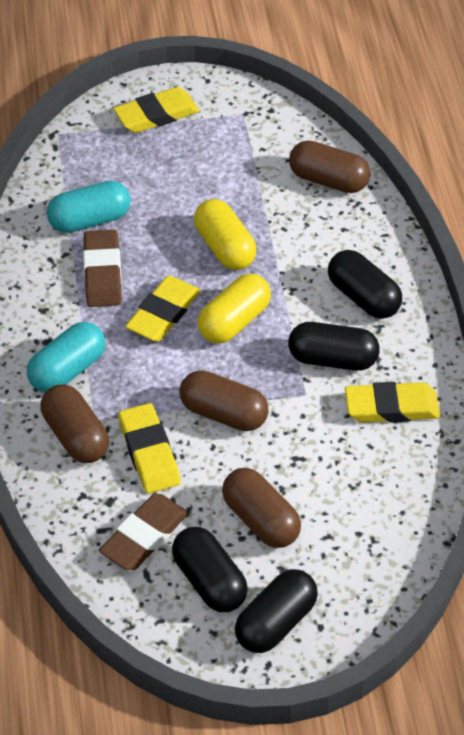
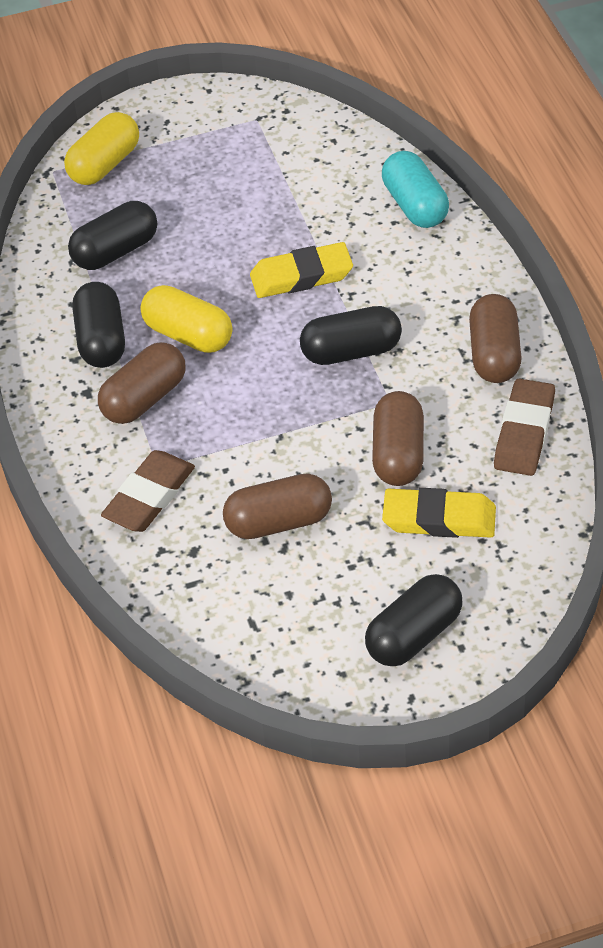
turquoise capsule: [27,322,105,392] [47,181,131,233] = 2 -> [382,151,449,228] = 1
yellow eraser: [113,87,199,133] [118,403,180,494] [125,276,201,342] [345,382,440,422] = 4 -> [250,242,353,298] [382,488,496,538] = 2

